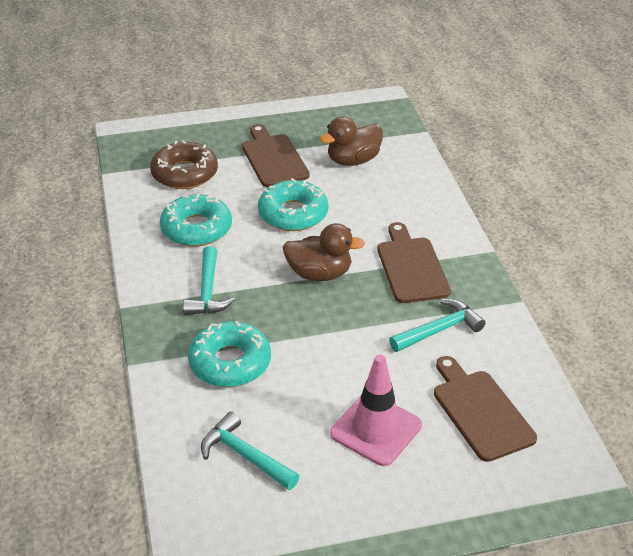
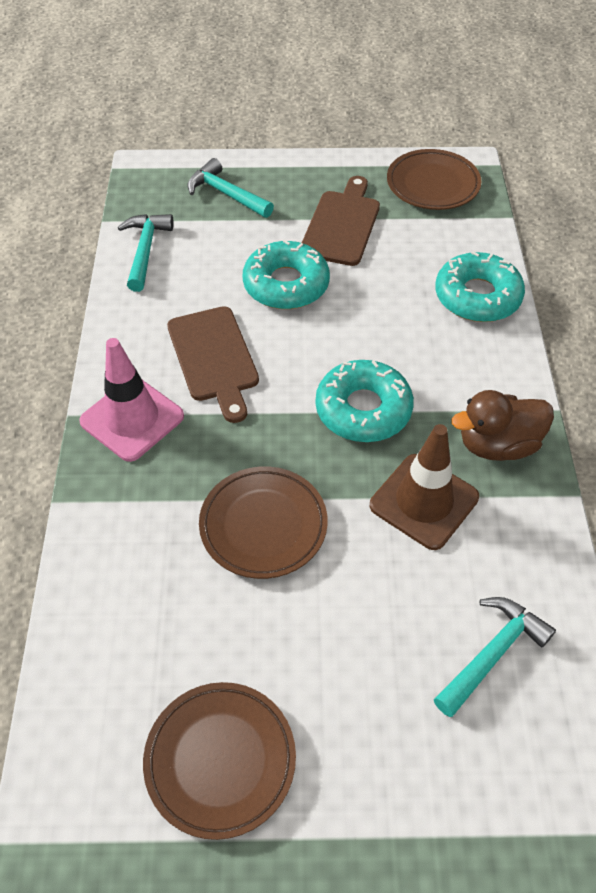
brown cutting board: [242,124,310,187] [377,222,451,303] [434,356,537,462] = 3 -> [167,306,259,423] [302,176,380,266] = 2
brown donut: [150,140,218,189] = 1 -> none = 0
brown duck: [283,223,365,281] [320,116,383,166] = 2 -> [451,390,554,461] = 1
brown plate: none = 0 -> [143,682,296,840] [199,466,328,579] [387,149,481,210] = 3
brown traffic cone: none = 0 -> [370,424,479,550] = 1

